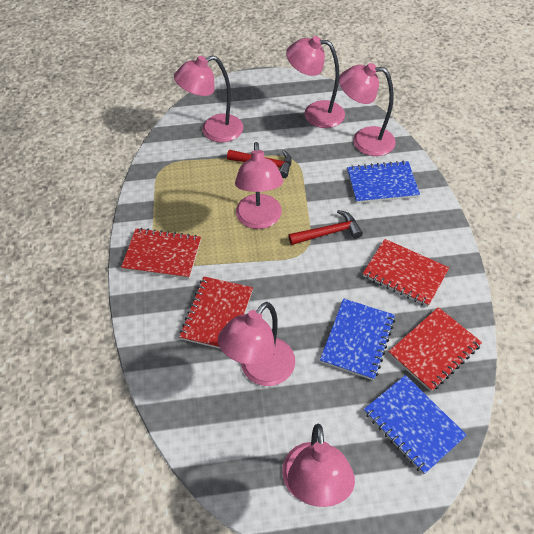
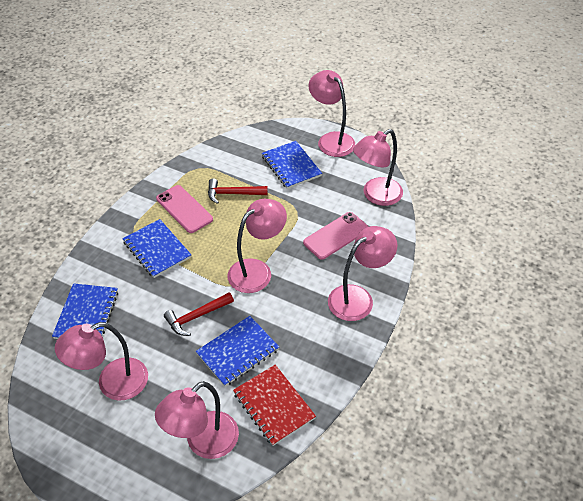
blue notebook: [320,298,395,380] [347,161,420,203] [364,375,467,475] = 3 -> [52,283,118,339] [122,219,191,278] [196,316,279,387] [262,141,322,189] = 4
pink phone: none = 0 -> [156,185,213,233] [303,212,368,260] = 2
red notebook: [121,228,201,279] [179,277,253,349] [363,239,449,307] [388,307,482,392] = 4 -> [233,365,316,446] = 1

